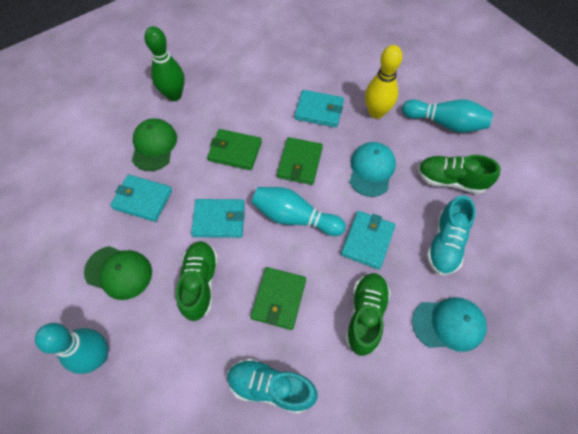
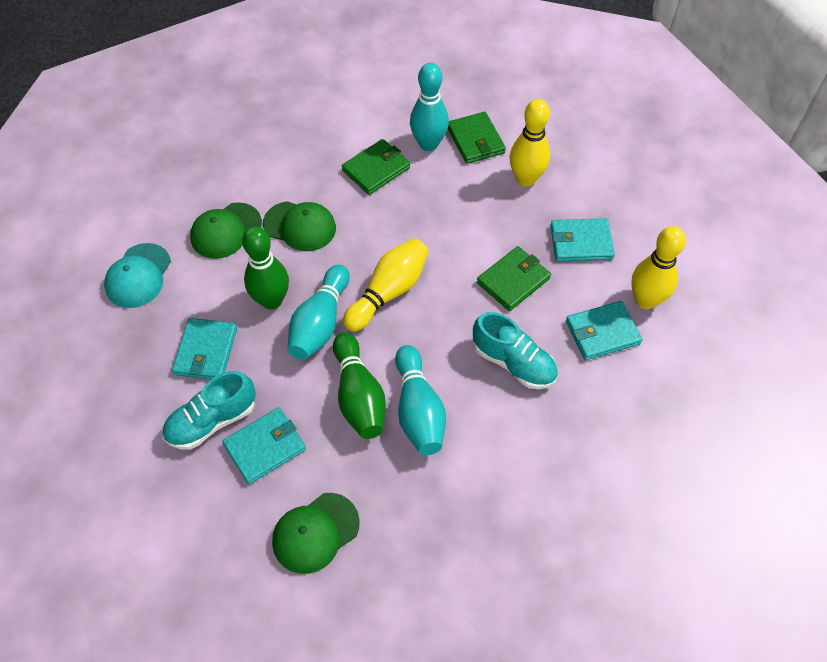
green bowling pin: [144,26,185,101] = 1 -> [242,226,289,310] [333,333,386,439] = 2
green cap: [84,246,152,300] [132,118,177,171] = 2 -> [190,202,262,259] [263,201,336,251] [272,493,360,574] = 3
green shoe: [176,241,218,321] [345,273,390,356] [418,155,501,194] = 3 -> none = 0
turquoise cap: [350,142,396,197] [412,297,487,352] = 2 -> [104,243,171,308] = 1
yellow bowling pin: [365,45,403,119] = 1 -> [343,238,429,332] [510,99,550,187] [631,226,686,309] = 3

